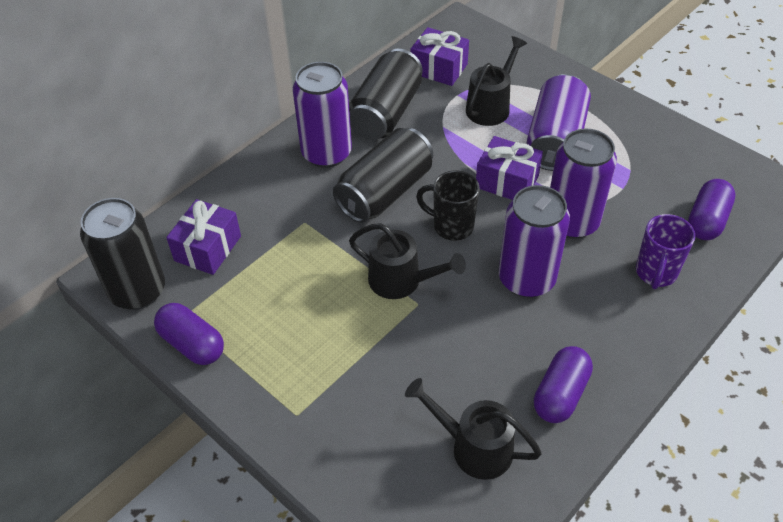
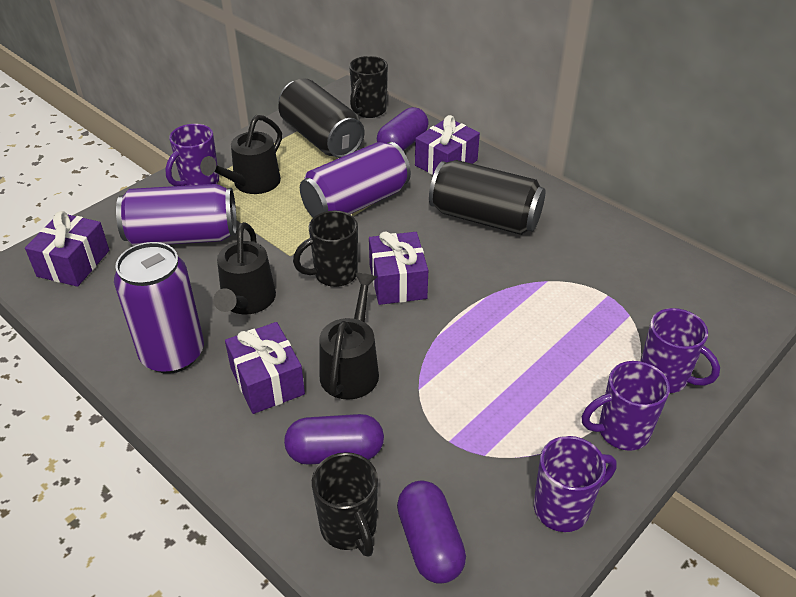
black can: [80,198,165,310] [333,128,433,223] [349,49,423,140] = 3 -> [278,78,365,158] [429,160,545,235] = 2
black mug: [416,170,479,241] = 1 -> [293,211,358,287] [312,452,378,557] [349,56,388,118] = 3
purple can: [293,62,352,168] [499,185,570,298] [527,74,591,171] [550,128,617,239] = 4 -> [114,242,204,374] [116,184,237,246] [300,142,411,218] = 3
purple gift: [166,199,241,275] [411,27,469,86] [476,136,543,200] = 3 -> [25,211,109,287] [225,322,305,414] [369,231,428,305] [415,115,480,175] = 4
purple mug: [636,214,695,289] = 1 -> [165,124,219,186] [534,436,617,532] [582,361,670,451] [641,308,720,393] = 4

